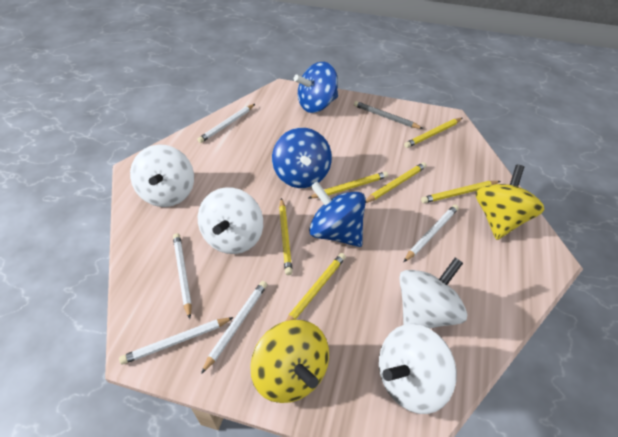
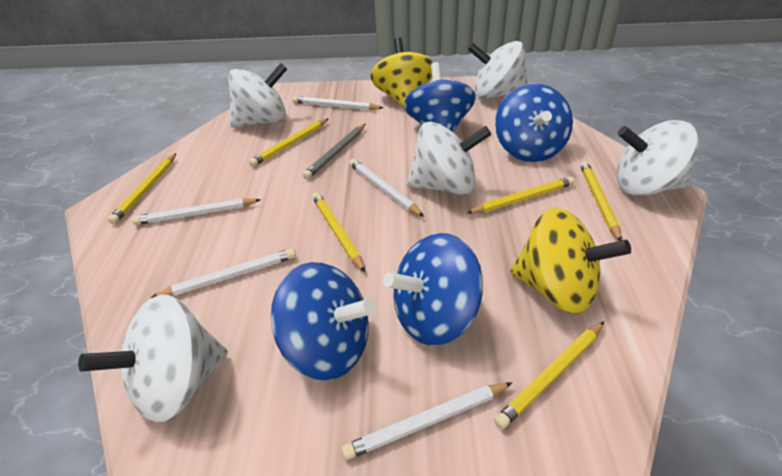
blue spinning top: [272,128,332,188] [294,62,338,113] [309,182,366,247] = 3 -> [271,262,375,381] [383,233,483,346] [404,62,476,132] [495,83,573,162] = 4
white spinning top: [130,144,194,207] [198,187,263,254] [379,324,457,414] [399,258,467,329] = 4 -> [78,294,228,422] [228,63,287,128] [406,122,491,195] [468,41,528,98] [617,120,699,196] = 5

